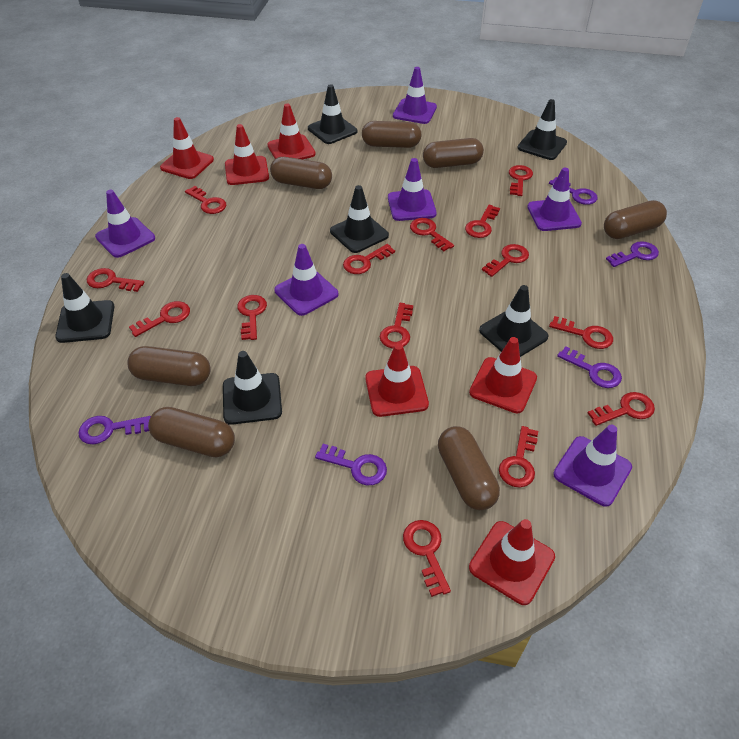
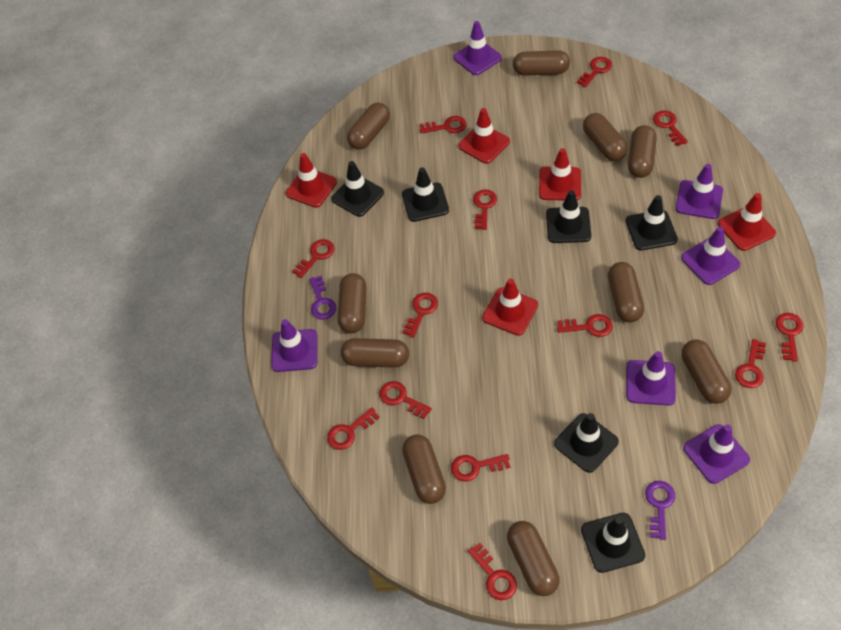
brown capsule: [127,346,211,386] [148,407,235,457] [270,157,332,189] [362,121,422,148] [423,138,484,168] [438,426,500,510] [604,200,667,239] = 7 -> [338,273,366,333] [341,338,409,368] [347,103,390,150] [402,434,446,504] [507,521,559,596] [513,50,570,76] [583,113,628,161] [608,262,644,323] [628,125,657,178] [681,339,731,404] = 10
purple key: [78,416,151,444] [315,444,387,485] [549,177,598,205] [557,346,622,388] [606,241,659,267] = 5 -> [309,276,336,320] [645,481,675,540] = 2
red key: [87,268,144,292] [129,301,190,337] [185,186,226,214] [237,295,267,340] [343,244,395,274] [380,303,413,349] [403,520,451,597] [410,218,454,251] [465,205,500,238] [482,244,529,277] [499,426,538,487] [509,165,533,196] [549,316,613,349] [588,392,655,426] = 14 -> [292,239,335,278] [327,407,380,450] [380,381,432,419] [402,293,438,338] [420,116,466,133] [451,454,510,482] [468,543,517,600] [473,189,497,230] [557,314,613,337] [577,57,612,87] [653,111,688,146] [735,339,766,388] [775,313,804,361] = 13
red traffic cone: [160,117,214,179] [225,124,269,185] [267,104,316,159] [365,343,429,417] [469,337,537,413] [469,519,555,605] = 6 -> [286,153,337,208] [458,108,510,164] [482,279,538,336] [539,148,581,200] [718,193,776,251] = 5

